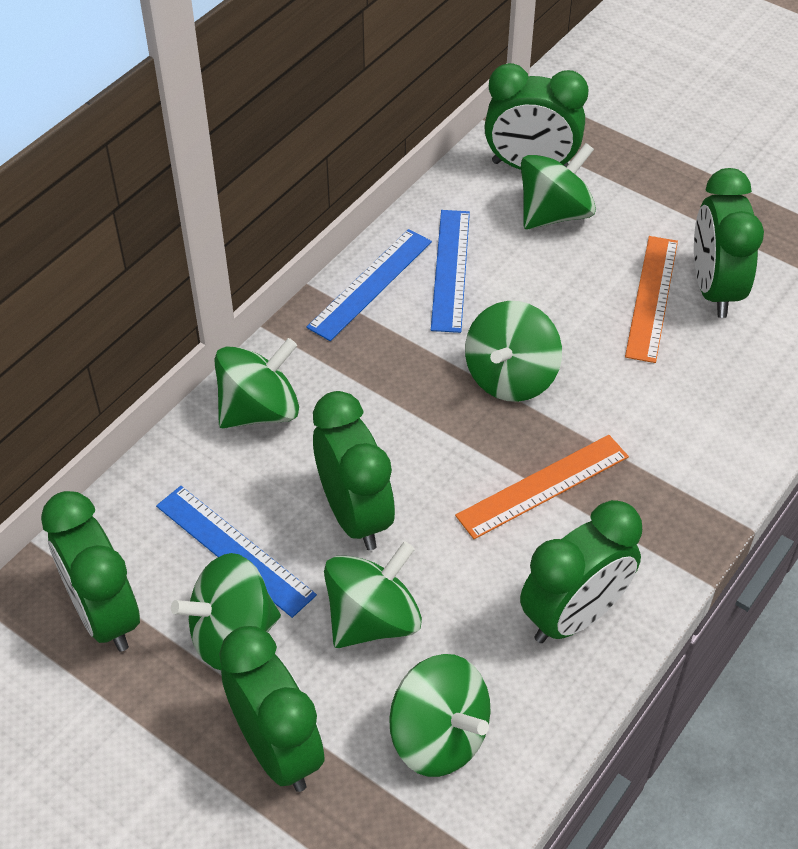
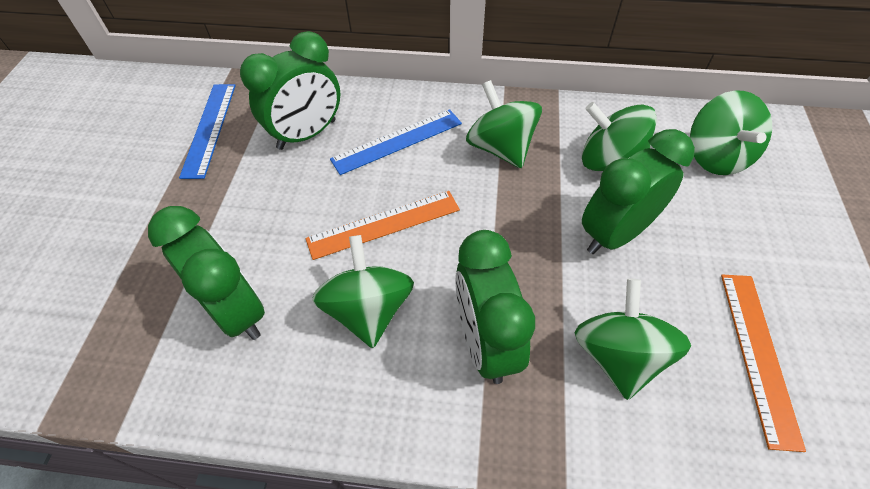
blue ruler: [156,486,317,618] [306,229,432,341] [431,210,470,333] = 3 -> [179,84,236,179] [330,109,462,175] = 2
green clock: [41,491,140,652] [219,626,324,792] [313,391,395,550] [484,63,588,170] [520,500,642,643] [694,168,764,318] = 6 -> [148,206,265,340] [240,31,340,150] [455,230,535,384] [582,129,695,254] = 4
green spinning top: [171,553,281,670] [214,338,299,429] [324,541,422,648] [389,654,491,777] [465,301,562,402] [521,143,596,229] = 6 -> [312,235,414,348] [466,80,542,168] [574,279,691,400] [582,102,657,171] [690,90,772,175] = 5

